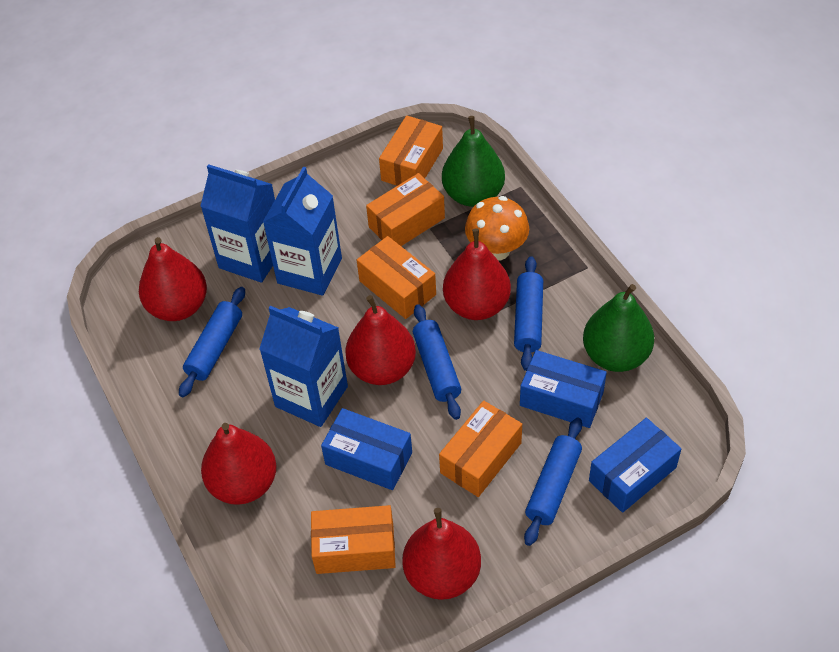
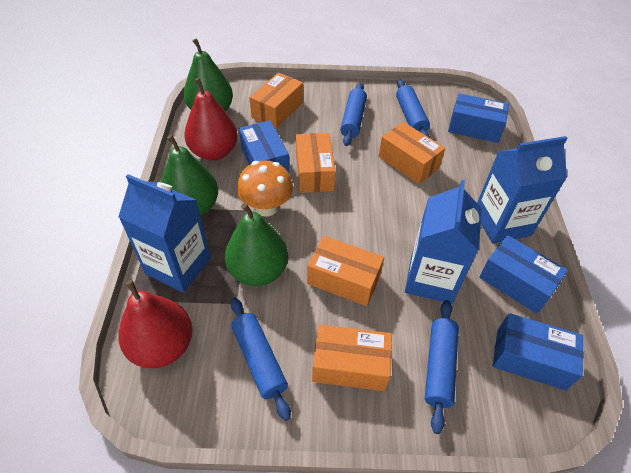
blue box: [321,408,412,490] [520,350,607,428] [589,418,681,513] = 3 -> [239,120,289,173] [448,93,509,143] [479,235,568,314] [493,313,583,390] = 4
green pear: [442,116,505,207] [583,284,654,372] = 2 -> [161,135,218,216] [184,38,233,111] [225,203,288,286] = 3
red pear: [139,237,207,321] [201,423,276,505] [345,295,416,385] [402,508,481,600] [443,229,511,320] = 5 -> [118,280,193,368] [184,78,237,160] = 2

